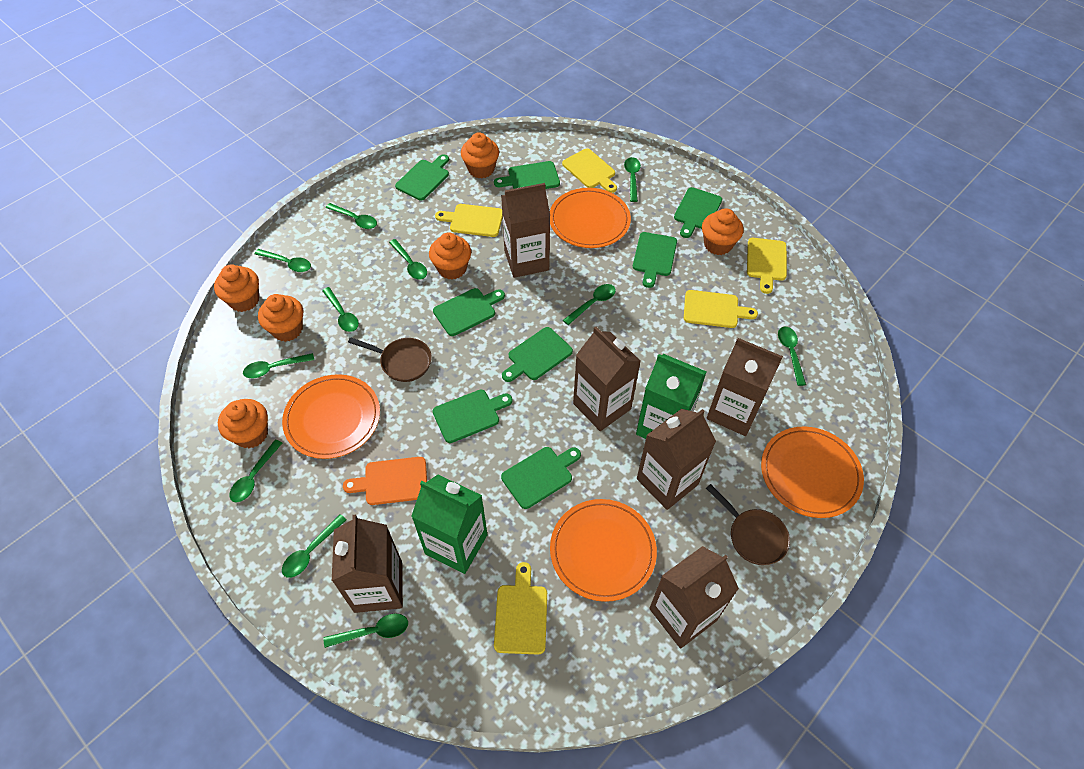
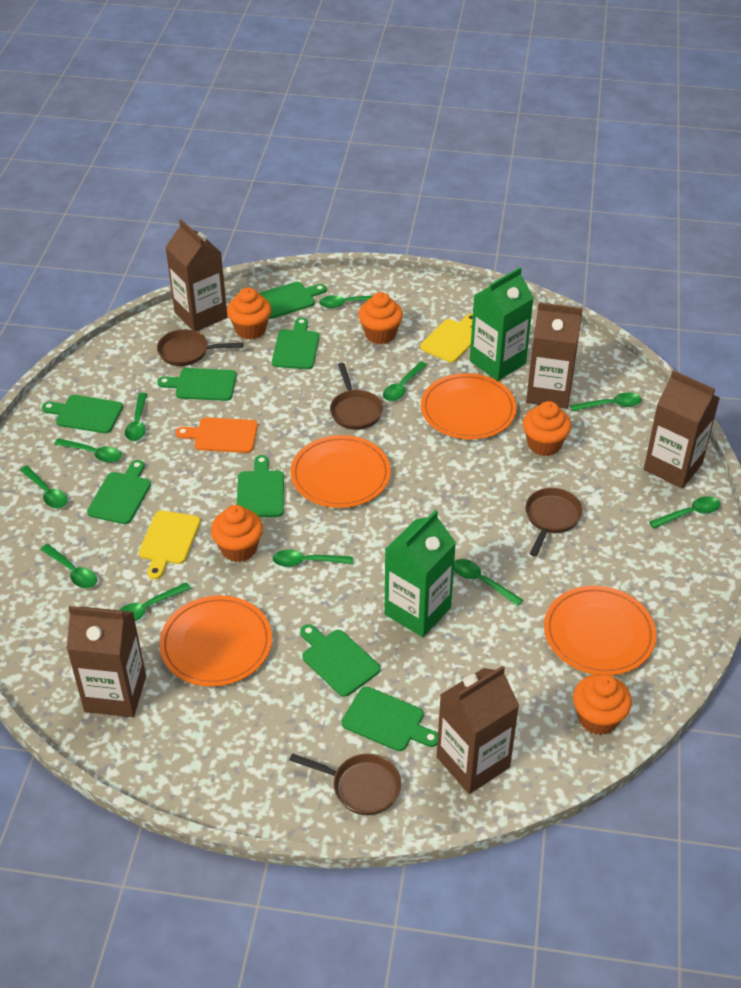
brown carton: [332,515,403,613] [501,183,550,278] [573,327,641,431] [637,409,716,510] [649,546,739,649] [707,338,783,436] = 6 -> [67,606,146,717] [165,219,227,331] [437,666,520,794] [526,302,583,409] [644,370,719,488] = 5
brown pan: [348,337,432,382] [706,484,790,565] = 2 -> [157,329,244,366] [289,753,401,815] [330,363,383,430] [525,488,583,556] = 4
orange cupcake: [214,264,259,312] [218,399,268,448] [258,294,303,342] [429,232,471,280] [461,132,499,179] [702,208,744,255] = 6 -> [211,505,263,562] [227,288,271,340] [358,292,403,344] [523,401,571,456] [573,674,632,735] = 5
yellow cutting board: [435,204,503,237] [494,562,547,655] [562,148,617,193] [684,290,758,328] [747,238,787,294] = 5 -> [139,510,201,579] [420,314,473,363] = 2

